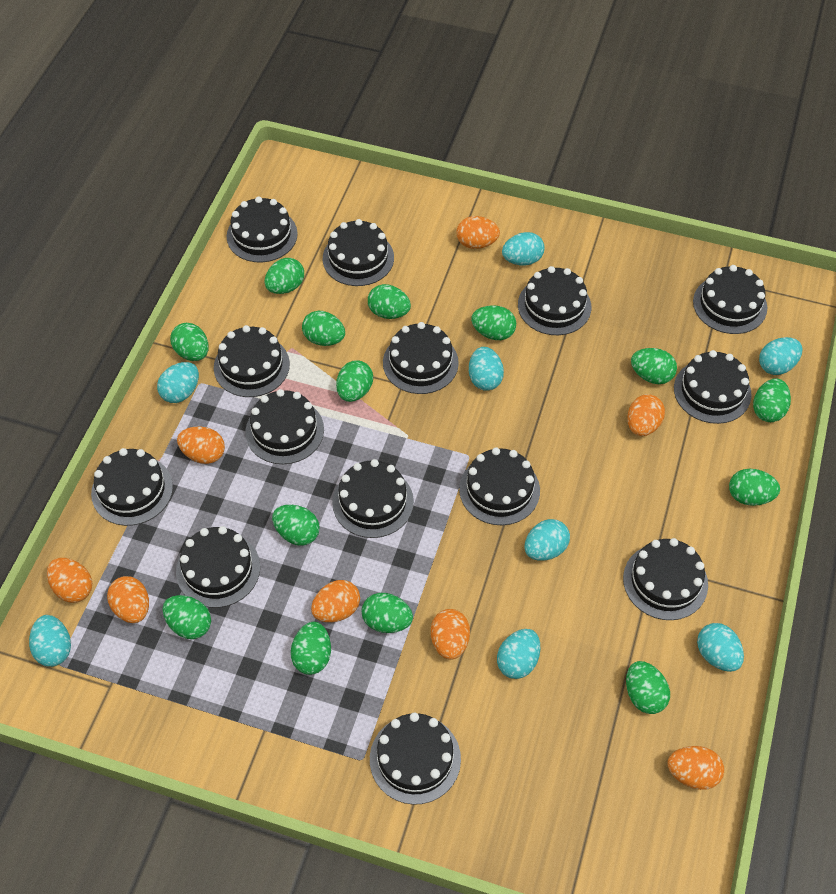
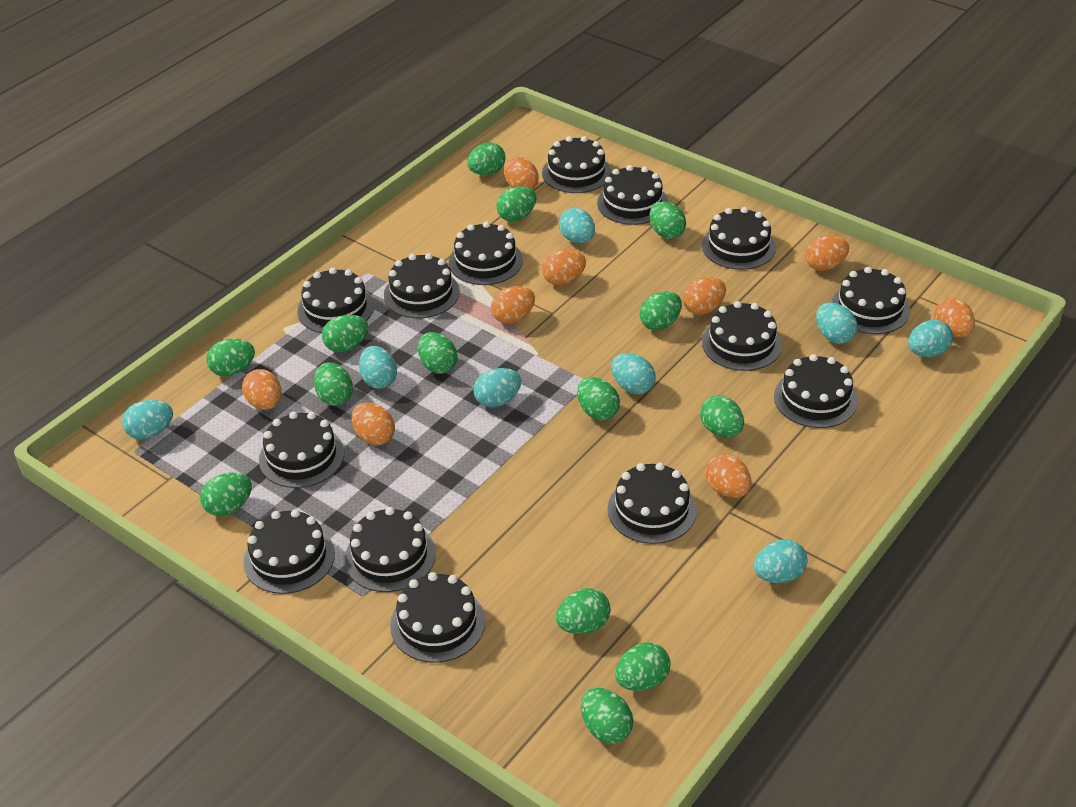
orange egg: [47,558,92,603] [107,576,149,623] [177,426,225,464] [311,580,360,622] [431,609,470,660] [456,216,500,249] [627,394,665,436] [667,746,724,790] = 8 -> [242,369,281,410] [352,402,395,446] [491,286,535,324] [505,157,539,190] [542,250,586,286] [683,277,726,315] [705,454,751,498] [805,235,849,271] [934,298,975,337] = 9

